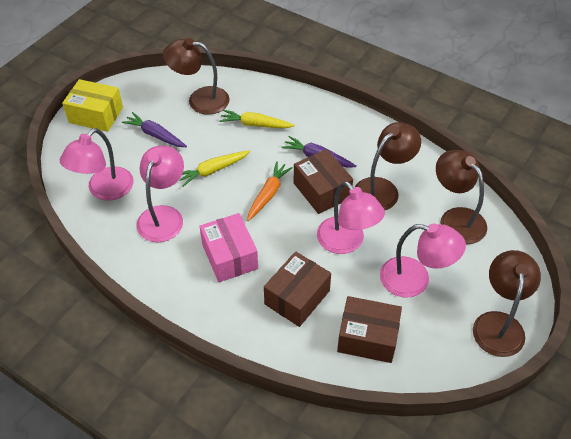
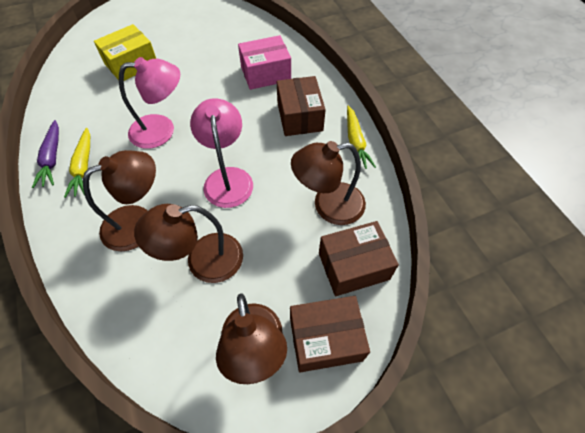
orange carrot: [247,162,293,221] = 1 -> none = 0
pink lamp: [60,128,133,201] [137,145,184,242] [317,181,385,254] [380,223,466,298] = 4 -> [119,57,180,149] [190,98,253,208] = 2
purple carrot: [122,112,187,147] [282,136,357,168] = 2 -> [32,120,59,188] = 1

